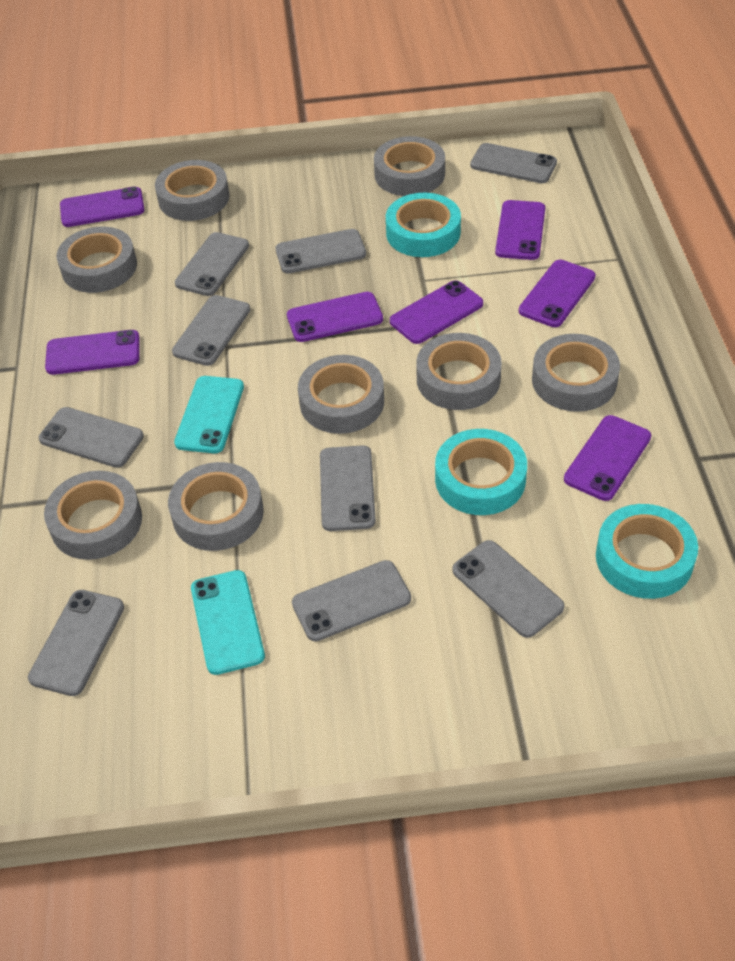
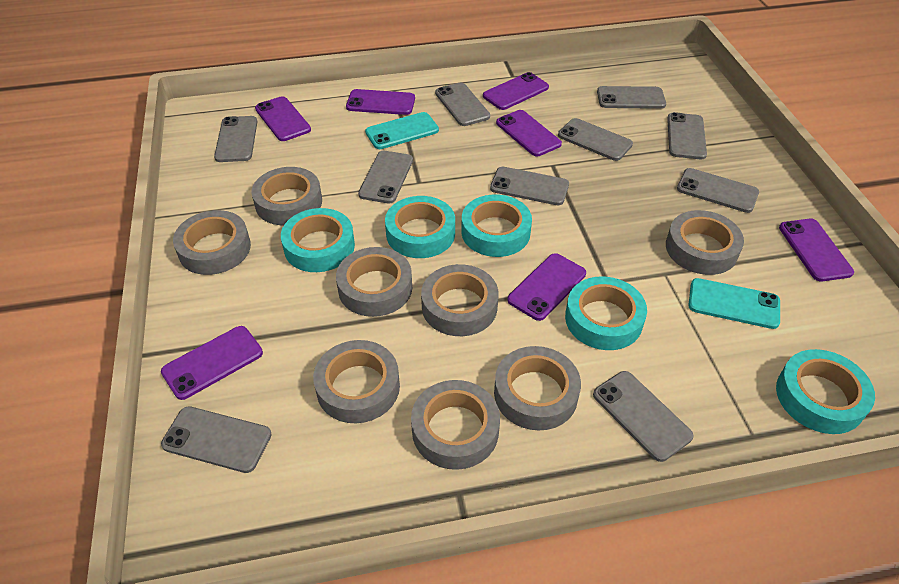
grey phone: [28,590,124,696] [39,407,144,468] [172,295,250,366] [175,232,249,296] [275,229,366,273] [292,560,411,641] [320,445,376,531] [453,540,564,638] [470,143,557,183] = 9 -> [161,406,272,473] [214,116,257,162] [358,151,413,203] [435,83,490,126] [490,167,569,205] [558,118,633,161] [593,371,694,462] [597,86,666,109] [667,112,707,159] [677,168,759,213] = 10
turquoise tape: [386,193,461,257] [435,429,527,515] [596,504,698,599] = 3 -> [281,208,355,272] [385,196,455,258] [461,195,532,257] [565,276,647,350] [776,349,875,434] = 5

